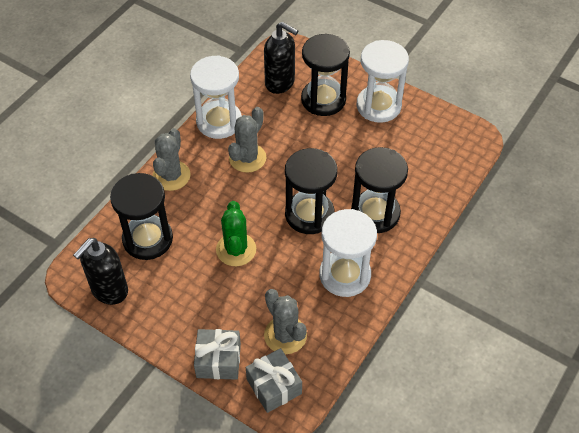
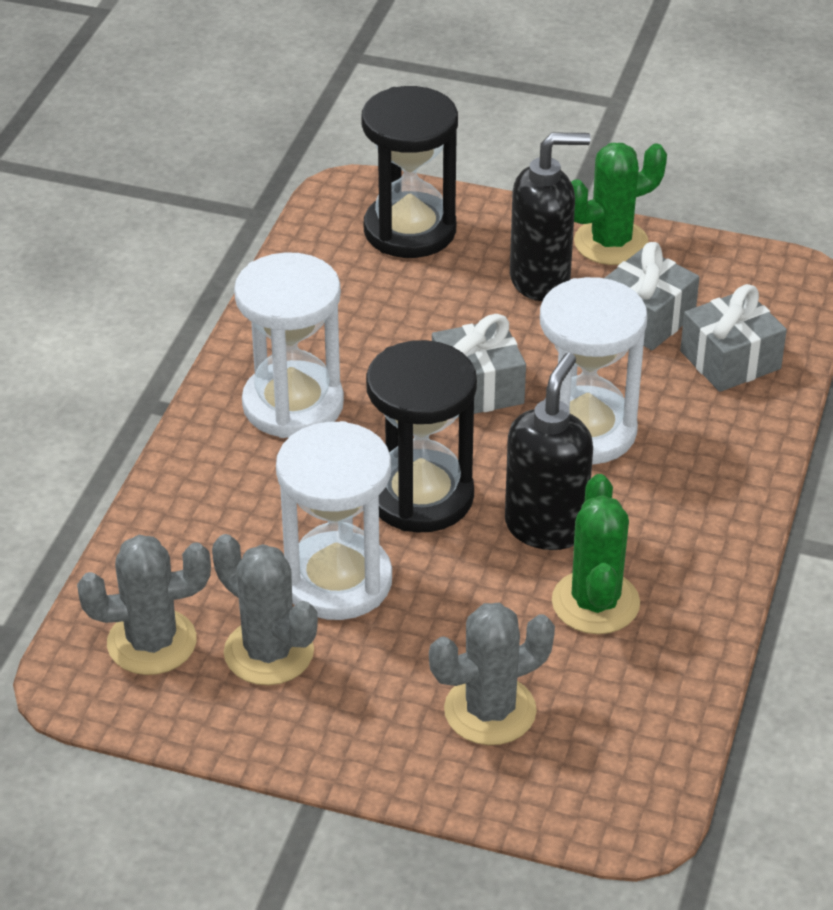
black hourglass: [110,173,173,260] [285,148,337,234] [301,34,350,116] [351,147,408,233] = 4 -> [361,86,458,258] [366,340,477,532] = 2
green cactus: [216,201,256,266] = 1 -> [552,474,640,634] [571,143,667,265] = 2
grey gift: [194,329,241,380] [246,348,302,413] = 2 -> [432,314,526,417] [604,242,700,350] [680,284,787,392] = 3

